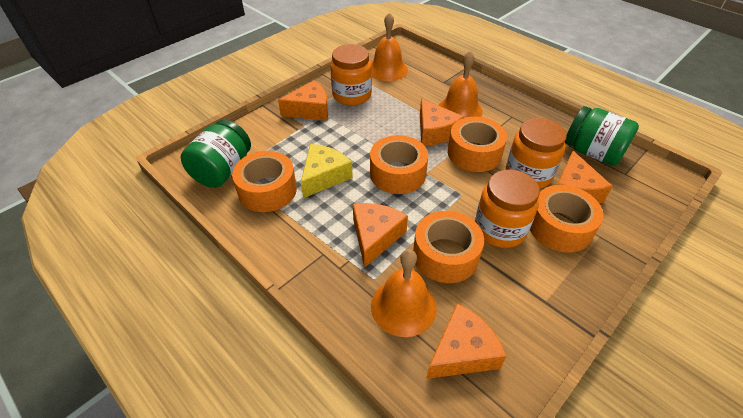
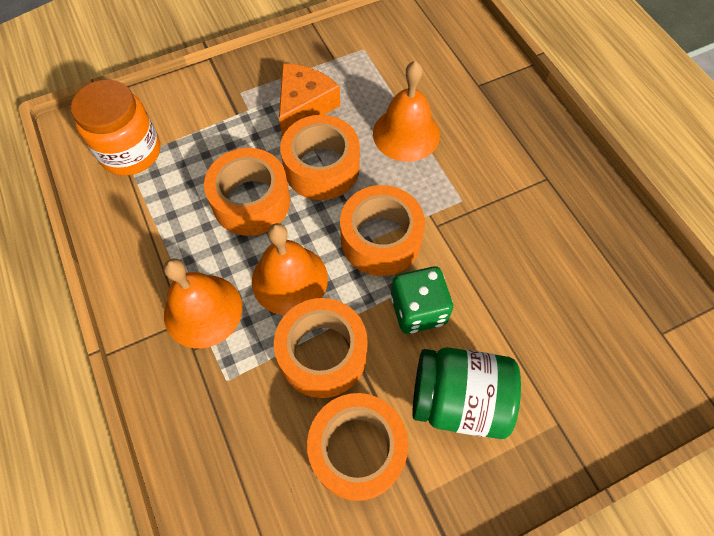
green dice: none = 0 -> [391,266,453,334] = 1
green jar: [181,120,251,188] [565,106,639,166] = 2 -> [412,347,521,439] = 1
orange cheese: [278,80,328,121] [353,203,408,268] [420,99,464,146] [426,303,507,379] [557,151,613,204] = 5 -> [279,63,340,137] = 1
orange jar: [330,44,372,105] [475,169,540,248] [506,118,567,189] = 3 -> [71,80,160,176] = 1
yellow cheese: [301,144,353,198] = 1 -> none = 0

